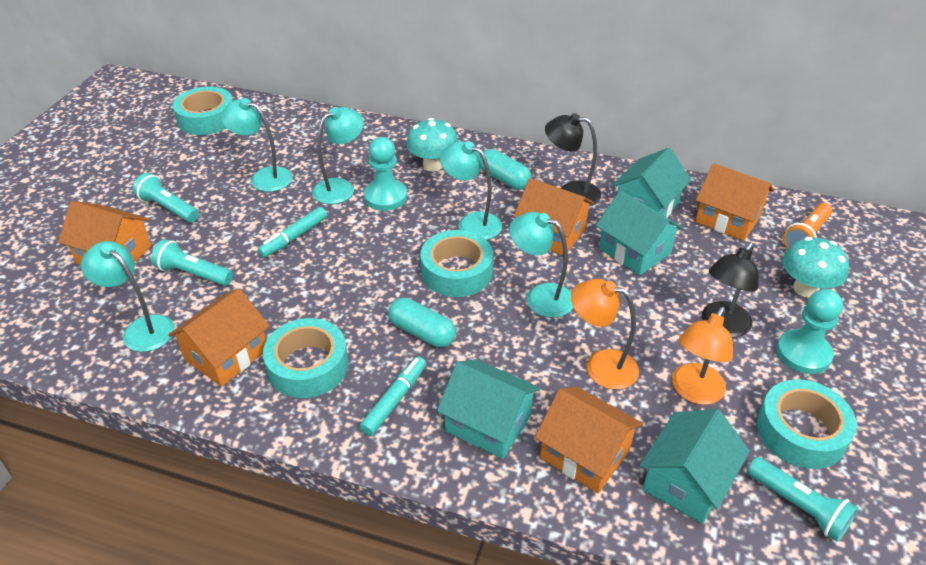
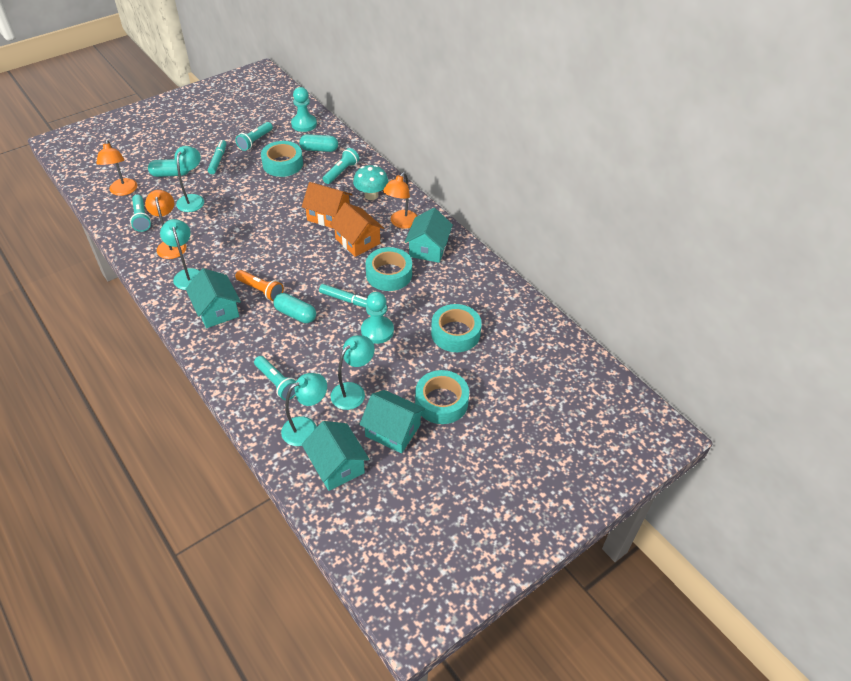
black lamp: [545,113,601,206] [702,242,759,337] = 2 -> none = 0
orange house: [58,201,152,265] [168,288,270,387] [514,178,594,255] [534,387,643,493] [695,163,774,241] = 5 -> [302,182,353,229] [330,202,384,257] = 2
orange lamp: [571,279,639,390] [672,307,733,405] = 2 -> [96,140,137,196] [145,190,186,259] [383,172,417,229] = 3
turquoise capsule: [388,298,456,348] [480,149,532,190] = 2 -> [148,159,189,177] [273,293,316,323] [299,134,338,152] = 3
turquoise flashlight: [133,173,199,222] [151,239,233,286] [747,457,858,542] = 3 -> [130,194,151,232] [236,122,273,151] [254,356,296,400] [323,148,359,184] = 4
turquoise lamp: [81,241,175,352] [221,98,293,192] [312,107,364,204] [440,141,502,240] [509,212,573,318] = 5 -> [160,219,200,290] [174,146,204,212] [281,373,327,446] [331,335,375,410] = 4
turquoise mushroom: [406,118,458,171] [783,237,849,298] = 2 -> [353,165,388,200] = 1

